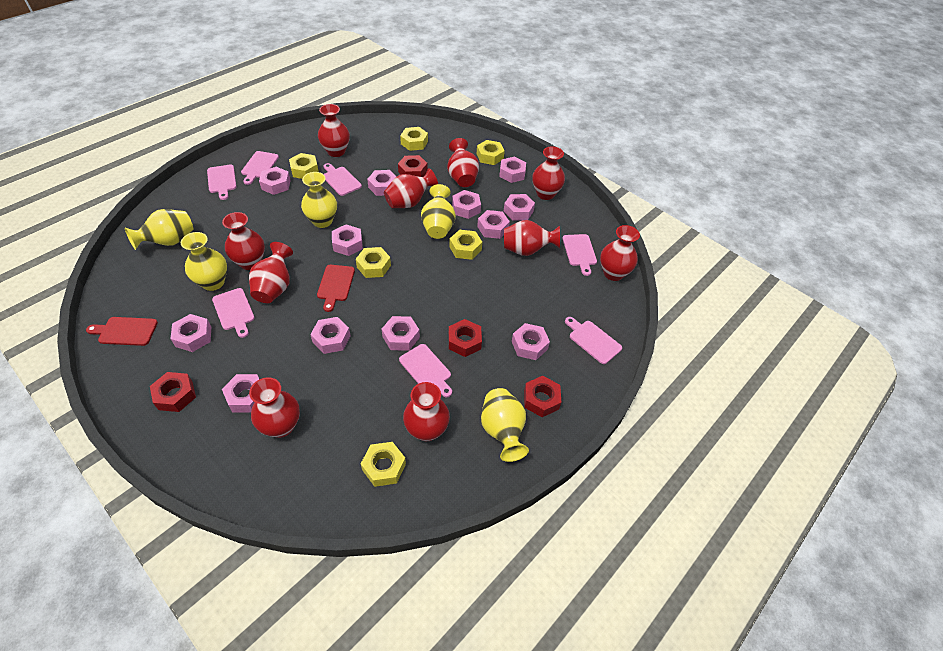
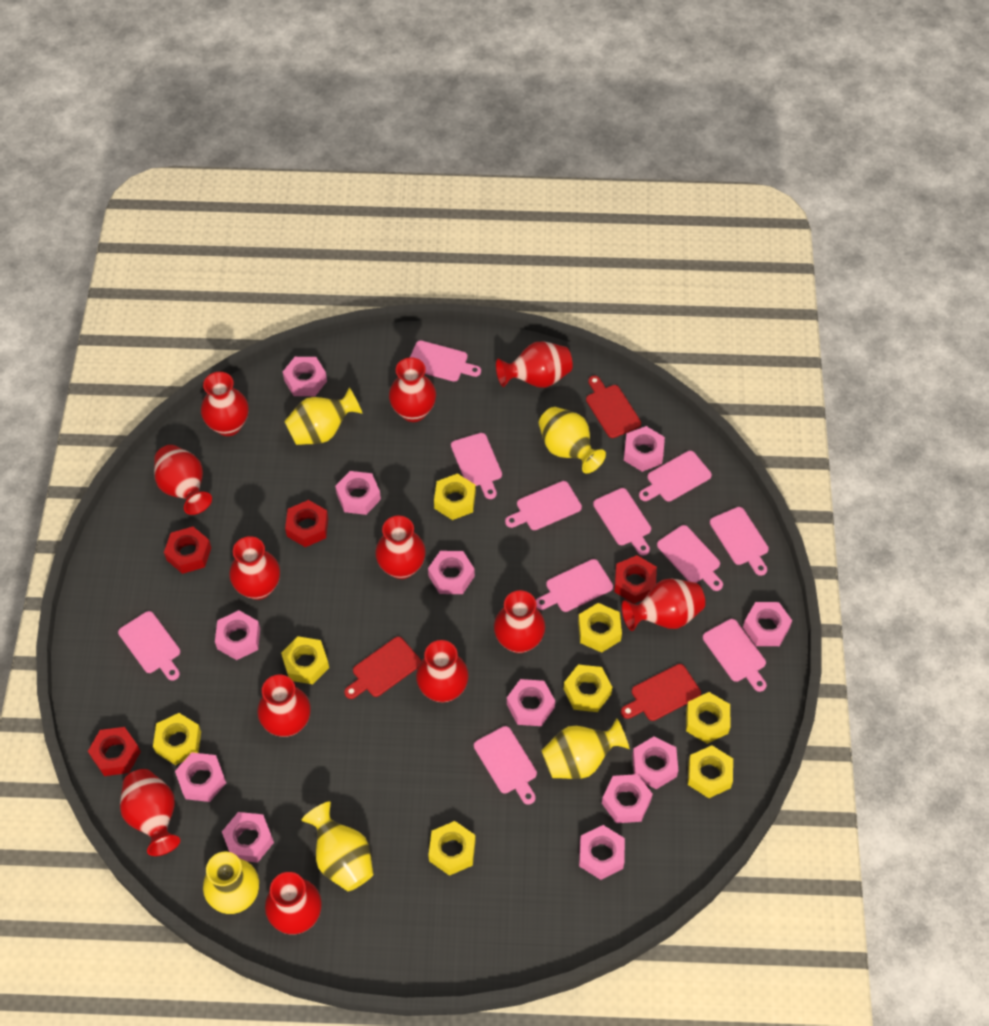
pink cutting board: [207,165,236,200] [212,288,255,338] [241,151,279,185] [324,163,362,196] [399,344,452,397] [562,234,597,276] [565,317,622,364] = 7 -> [118,611,180,681] [410,340,481,382] [451,433,502,499] [474,726,537,805] [505,481,582,530] [536,559,613,612] [593,488,651,556] [639,451,712,502] [657,525,723,591] [703,619,767,692] [710,507,769,576] = 11
red cutting board: [86,317,158,346] [317,265,355,312] = 2 -> [344,637,421,699] [586,376,641,438] [621,664,701,721] = 3
red vase: [222,212,265,270] [249,242,293,303] [249,377,300,438] [318,104,350,157] [384,168,438,208] [403,382,450,441] [447,138,479,187] [504,220,560,256] [532,146,565,200] [600,225,640,281] = 10 -> [120,769,180,856] [154,445,212,515] [201,372,249,436] [229,536,280,600] [257,675,311,737] [265,872,322,934] [375,516,426,579] [389,357,436,422] [416,640,469,702] [494,590,545,653] [496,341,573,388] [622,579,705,631] = 12
yellow nut: [289,153,319,179] [356,247,391,278] [361,442,406,487] [400,127,428,151] [449,230,482,260] [477,140,505,165] = 6 -> [153,713,201,765] [281,636,329,684] [428,821,476,876] [434,473,476,520] [564,665,612,712] [578,603,622,653] [686,692,730,744] [688,745,733,798] = 8

